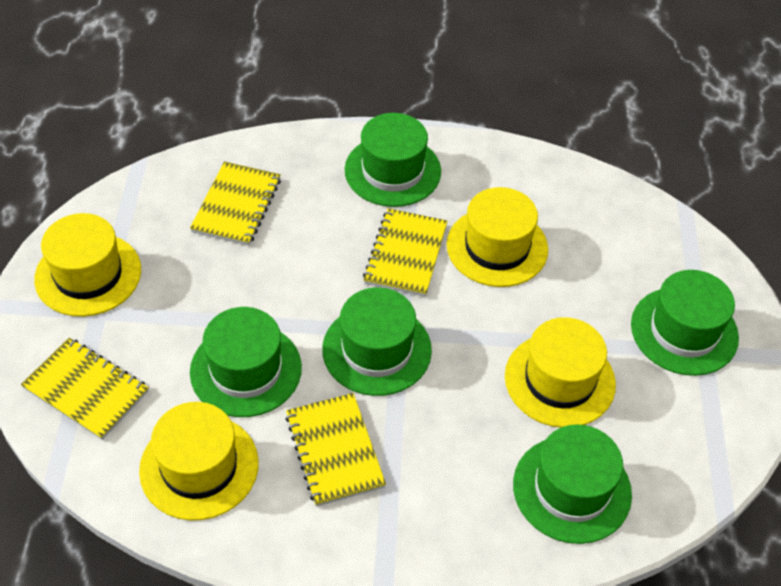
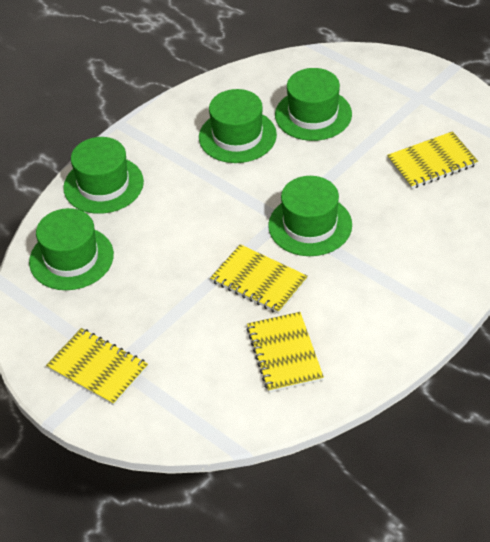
yellow hat: [34,213,141,317] [139,402,259,521] [447,187,548,287] [505,317,616,428] = 4 -> none = 0

